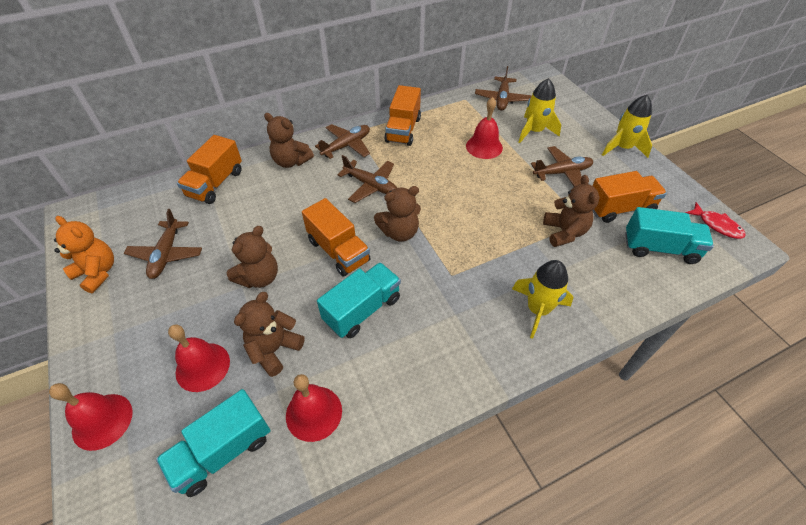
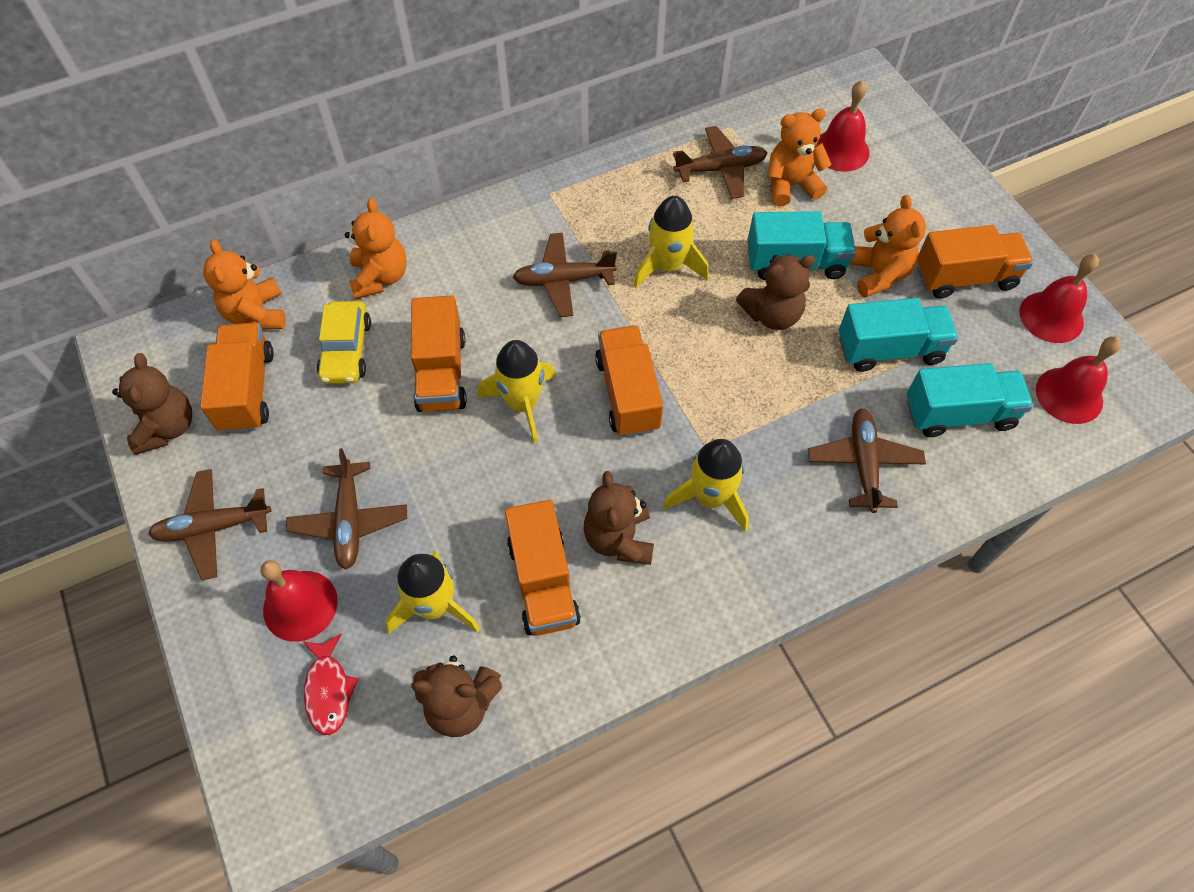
brown teddy bear: [227,226,278,288] [234,292,305,377] [264,113,314,168] [374,186,421,242] [543,175,600,247] = 5 -> [112,353,192,455] [411,655,502,737] [584,471,654,565] [736,254,816,330] = 4
orange teddy bear: [54,216,114,293] = 1 -> [203,239,286,330] [345,198,407,299] [767,108,832,206] [850,195,926,297] = 4
orange truck: [177,135,242,204] [302,198,371,277] [384,85,421,146] [592,171,667,223] = 4 -> [200,323,274,433] [411,296,467,412] [505,500,581,636] [595,325,663,437] [917,225,1033,299] = 5
yellow car: none = 0 -> [317,301,371,384] = 1
yellow rocket: [512,260,573,339] [519,78,561,143] [602,95,652,158] = 3 -> [385,552,480,634] [478,340,556,443] [634,196,709,288] [663,439,749,532] = 4

